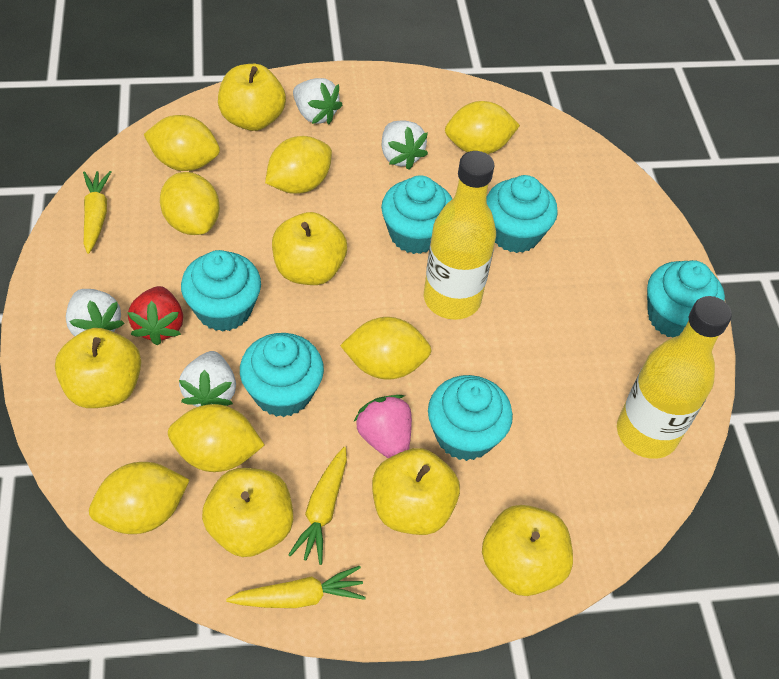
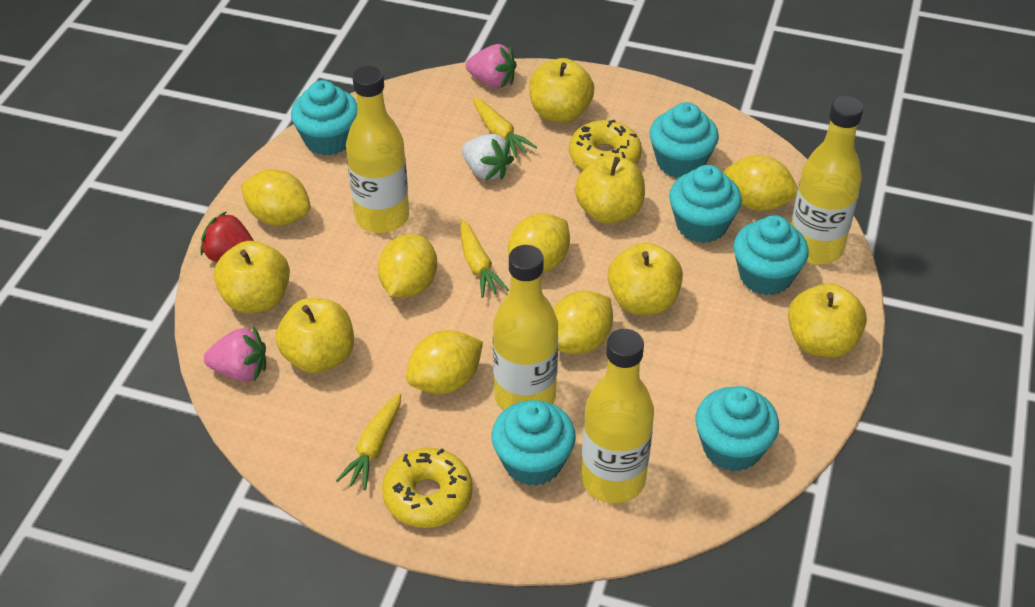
pink strawberry: [354,395,412,458] = 1 -> [204,326,266,381] [466,44,517,88] = 2
white strawberry: [66,289,124,336] [179,351,236,407] [293,78,342,124] [382,120,428,170] = 4 -> [462,134,514,181] = 1
yellow bottle: [424,151,496,320] [617,296,732,459] = 2 -> [346,66,409,233] [493,245,558,411] [581,329,654,503] [791,96,863,264] = 4
yellow donut: none = 0 -> [382,448,473,528] [569,120,642,170] = 2
yellow lemon: [89,462,190,534] [144,115,220,171] [160,172,220,235] [168,404,264,472] [265,136,332,194] [340,317,432,380] [445,101,520,154] = 7 -> [241,169,311,226] [378,234,437,298] [406,330,483,394] [508,213,570,273] [553,291,613,354] [723,155,798,211] = 6

